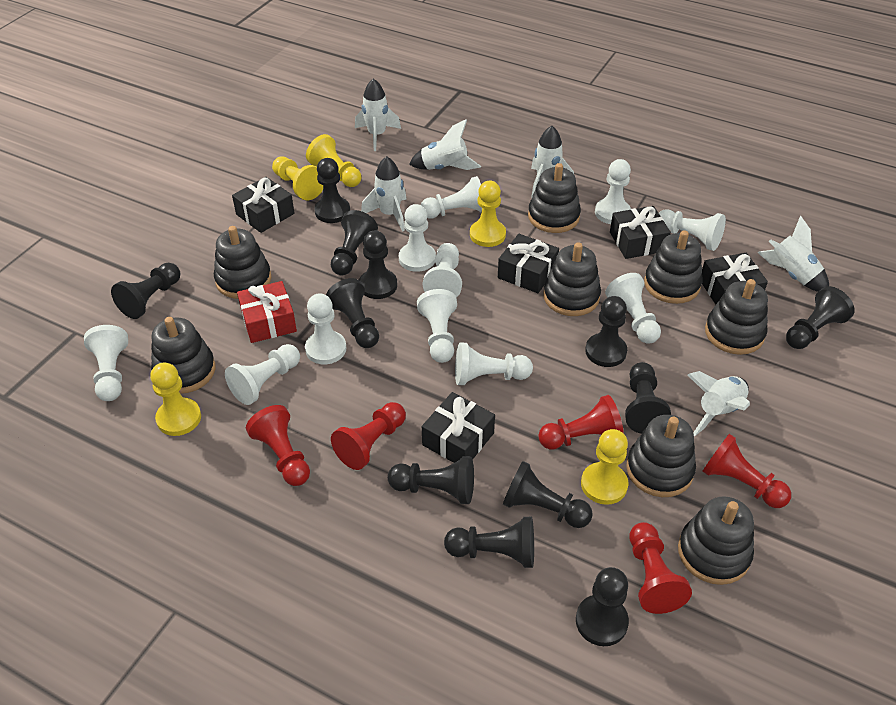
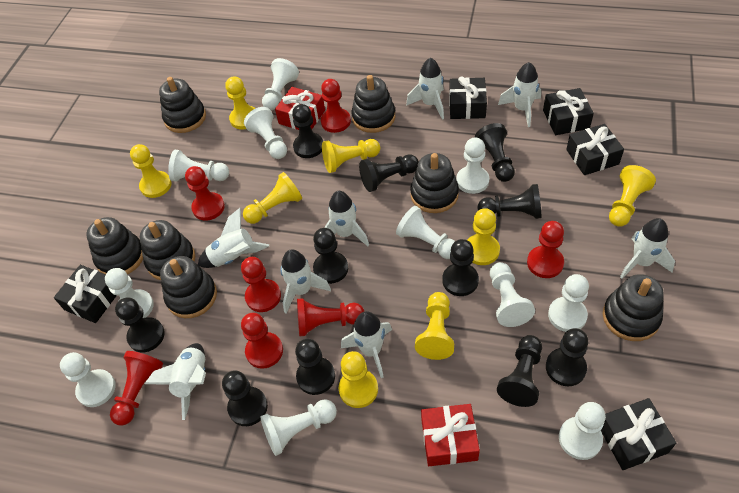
black pawn: [111,263,181,319] [315,158,350,223] [326,278,379,348] [331,210,378,275] [359,231,397,299] [388,456,474,504] [444,517,534,568] [503,461,593,528] [576,567,629,646] [585,296,627,367] [625,362,671,434] [786,286,855,349] = 12 -> [115,297,165,352] [222,370,268,426] [292,104,323,158] [295,339,335,395] [313,228,348,284] [359,154,419,192] [442,239,479,296] [475,123,515,182] [477,184,541,219] [497,335,542,407] [546,328,588,386] = 11
black stacking toy: [151,317,215,394] [214,226,271,299] [528,163,581,233] [543,242,601,316] [626,415,696,497] [644,230,702,304] [678,496,754,585] [705,279,768,355] = 8 -> [86,217,143,274] [140,220,195,280] [159,77,206,133] [160,256,217,318] [351,75,395,133] [410,153,459,213] [603,274,664,341] = 7
red gift: [237,281,297,343] = 1 -> [275,87,325,130] [421,404,480,466] = 2
red pawn: [246,405,310,486] [331,402,406,470] [538,395,624,450] [629,522,692,614] [703,434,791,508] = 5 -> [110,351,163,426] [185,166,225,221] [241,257,281,312] [241,313,283,369] [297,298,364,336] [321,79,351,133] [527,221,564,278] = 7
white rocket: [355,79,401,151] [361,156,407,232] [409,119,481,170] [531,126,574,198] [688,371,750,437] [758,216,829,292] = 6 -> [145,343,206,420] [198,208,269,268] [280,249,331,313] [324,191,369,246] [341,311,392,378] [406,58,444,120] [498,62,541,127] [620,218,675,279] = 8
yellow pawn: [150,362,201,436] [272,156,323,200] [306,134,361,187] [470,181,506,247] [581,429,628,505] = 5 -> [130,144,172,198] [225,76,255,130] [243,172,302,224] [322,139,380,173] [339,351,378,408] [415,292,454,360] [467,208,500,265] [609,165,656,227] = 8

